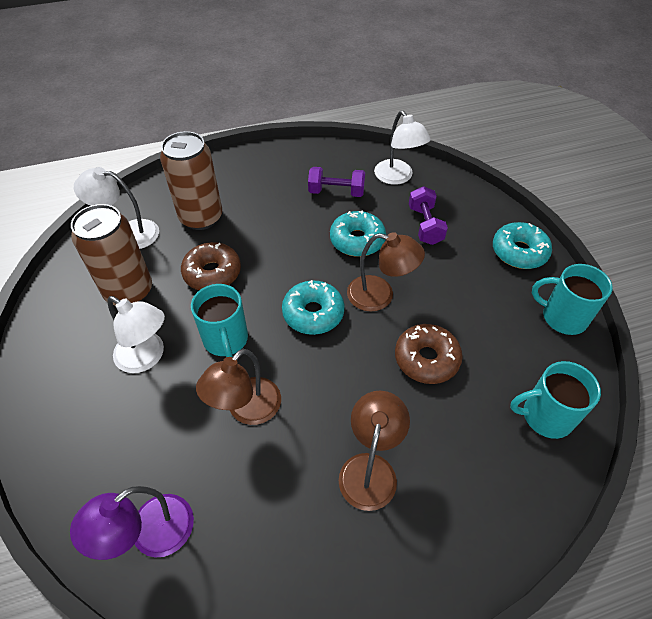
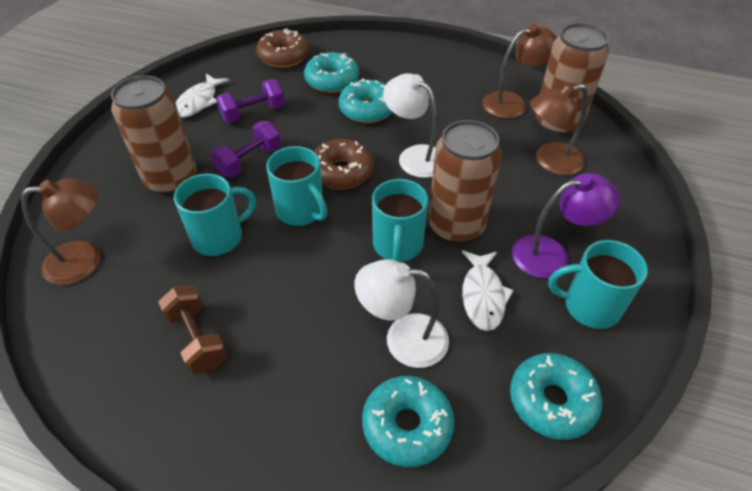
brown can: [71,204,152,306] [160,131,222,230] = 2 -> [111,75,196,194] [428,120,502,243] [535,23,609,135] = 3
brown dumbbell: none = 0 -> [158,286,228,374] = 1
turquoise donut: [282,280,345,335] [330,210,386,257] [493,222,552,269] = 3 -> [304,52,359,93] [339,79,393,123] [362,376,454,467] [510,353,602,440] = 4
turquoise mug: [191,284,248,357] [510,361,601,439] [532,264,613,335] = 3 -> [174,174,256,256] [266,146,327,226] [372,179,428,262] [549,240,648,329] = 4
white fish: none = 0 -> [176,74,229,118] [462,250,514,331] = 2
white lamp: [74,167,159,249] [107,296,165,373] [374,111,431,185] = 3 -> [354,259,449,368] [383,73,437,178] = 2

